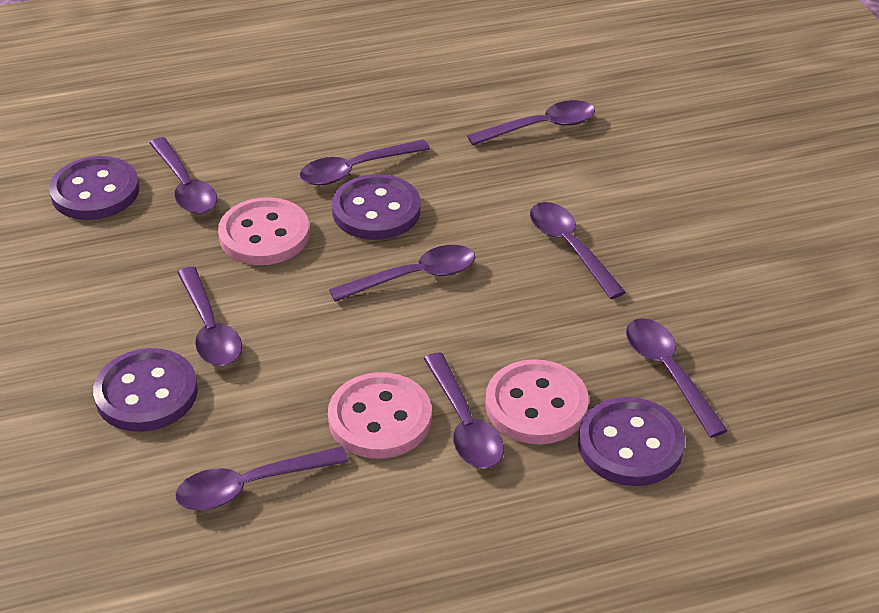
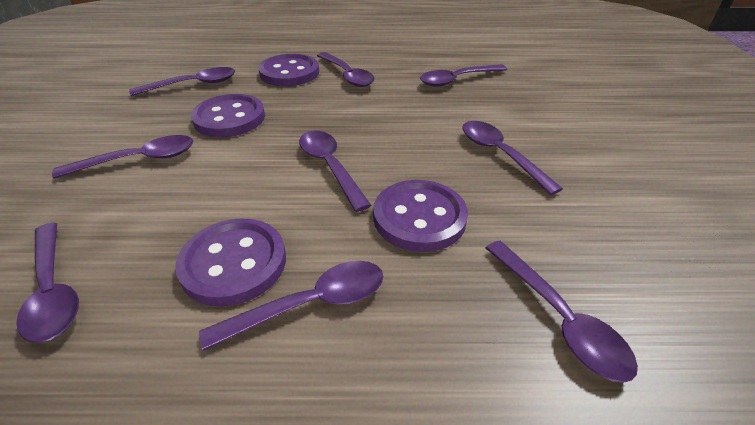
pink button: [218,197,310,265] [328,372,432,459] [485,359,589,444] = 3 -> none = 0

